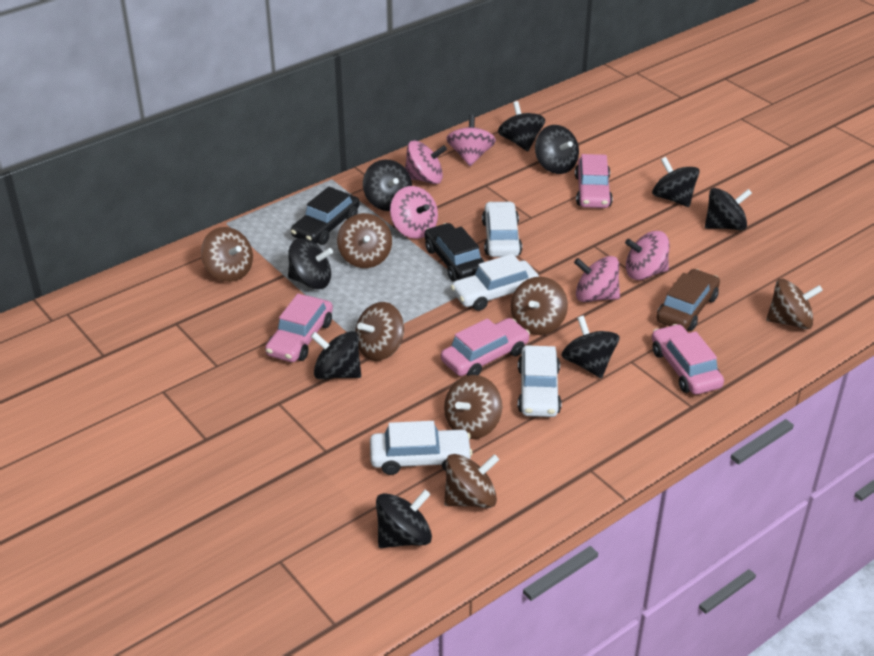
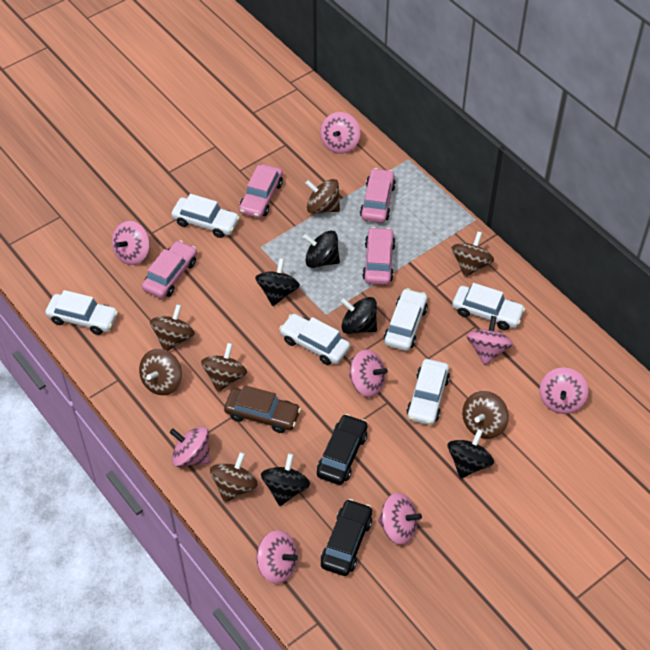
black spinning top: [288,238,333,289] [310,331,361,379] [363,159,412,211] [376,490,432,548] [498,101,545,151] [535,125,579,174] [561,315,620,378] [652,157,700,207] [705,188,752,230] = 9 -> [255,258,300,306] [261,453,310,506] [303,230,340,268] [341,297,377,334] [448,429,494,479] = 5
pink spinning top: [390,186,438,239] [405,141,447,184] [446,114,496,166] [574,256,620,302] [625,231,670,280] = 5 -> [112,221,150,265] [170,426,210,467] [257,530,298,584] [320,112,360,154] [349,350,388,397] [378,493,422,545] [466,316,513,365] [539,367,589,414] = 8
white car: [370,421,473,475] [451,254,539,311] [482,201,522,257] [518,345,561,417] = 4 -> [45,290,118,335] [171,194,240,238] [279,314,350,365] [384,288,428,351] [407,359,450,425] [452,283,525,330] = 6

